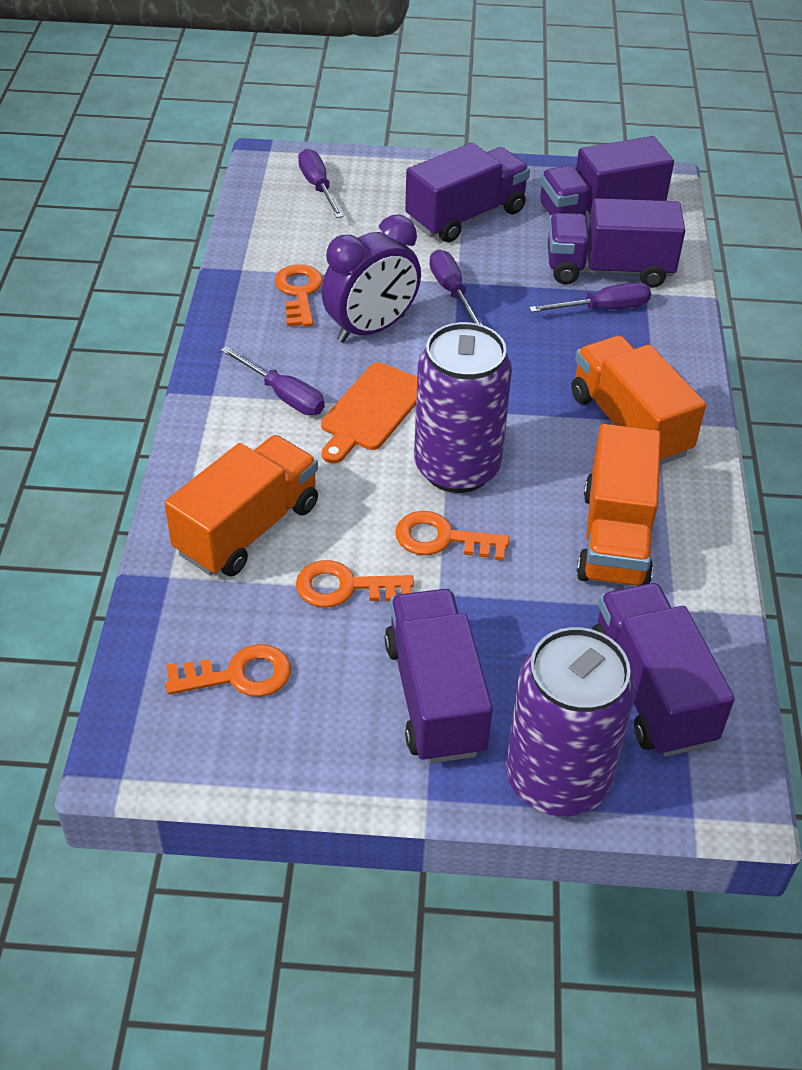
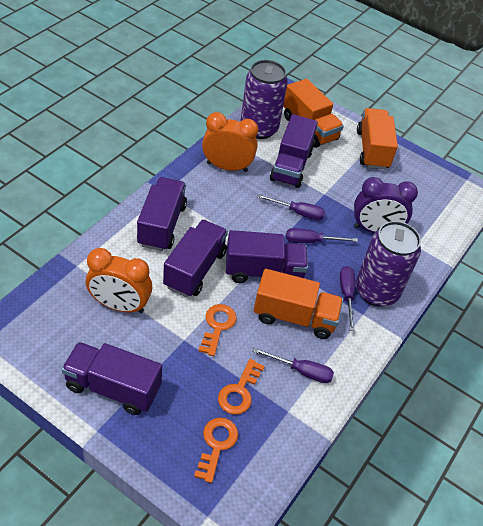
orange clock: none = 0 -> [86,248,152,313] [202,112,258,172] = 2
orange cutting board: [321,362,417,464] = 1 -> none = 0
orange key: [166,644,291,697] [274,264,323,327] [296,560,414,608] [395,511,509,561] = 4 -> [194,418,238,483] [198,304,237,356] [218,359,265,415] = 3

